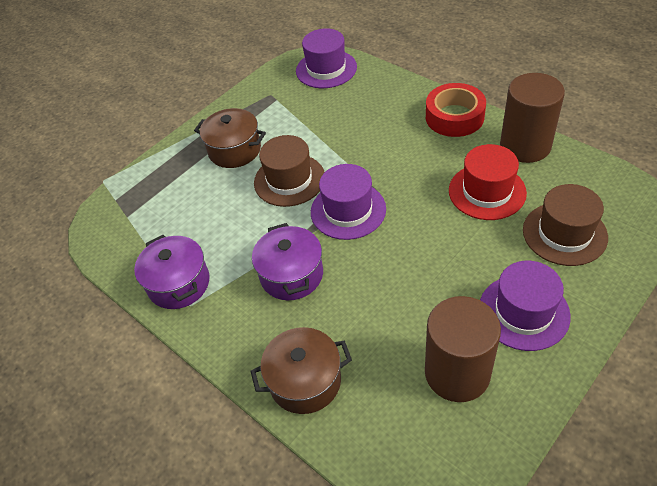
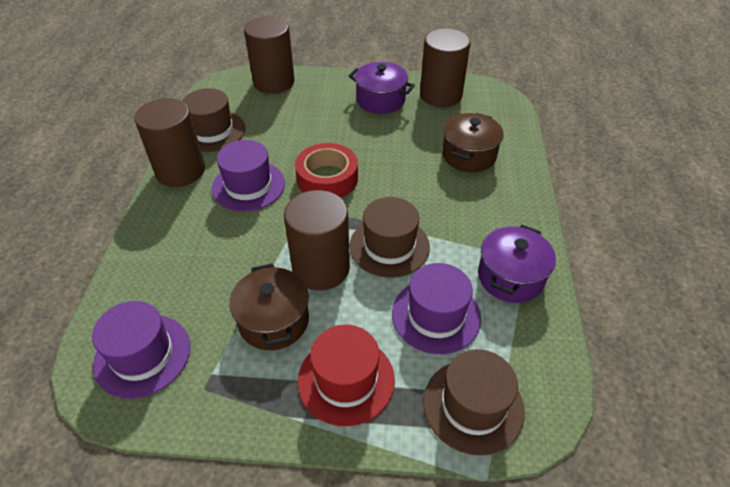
brown cylinder: [425,296,501,402] [500,73,565,163] = 2 -> [134,98,205,187] [244,17,295,94] [284,190,350,291] [420,28,471,107] = 4
brown hat: [254,135,325,207] [523,184,608,266] = 2 -> [182,88,245,152] [350,197,430,278] [424,349,525,456] = 3

